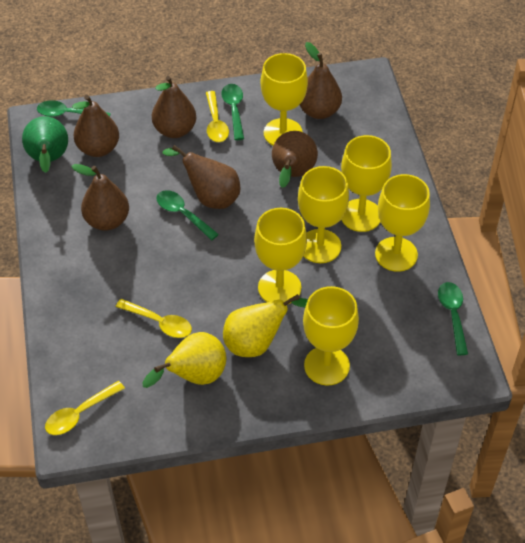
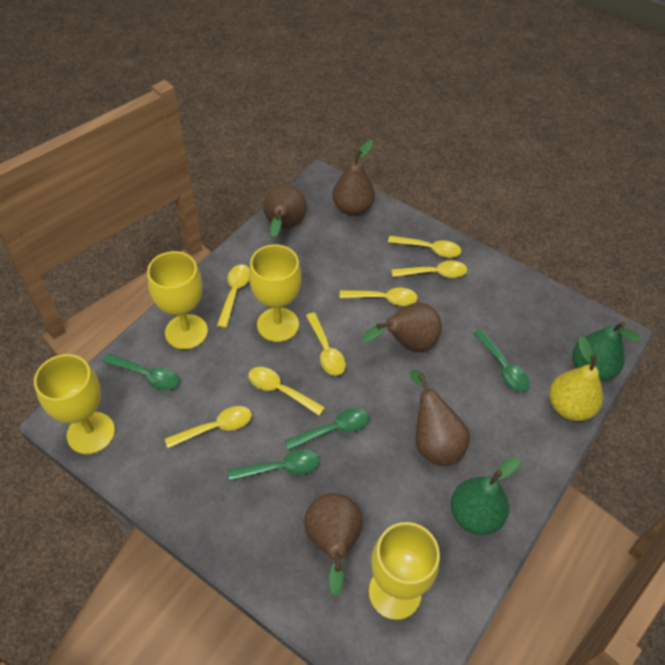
brown pear: [71,164,129,230] [72,95,119,157] [152,76,196,138] [163,145,240,209] [272,131,318,188] [300,42,342,119] = 6 -> [263,185,307,238] [304,493,363,596] [332,140,375,215] [362,303,442,352] [410,370,470,466] = 5
green pear: [22,116,68,173] = 1 -> [451,457,521,535] [572,321,640,381] = 2
yellow goblet: [254,208,307,304] [261,53,308,145] [298,166,349,263] [303,286,359,385] [341,135,392,232] [375,174,430,272] = 6 -> [34,354,115,454] [147,251,208,350] [249,245,302,342] [369,522,440,620] = 4
yellow pear: [143,332,226,388] [223,294,308,357] = 2 -> [549,336,603,421] = 1
yellow spoon: [45,381,125,435] [116,299,192,338] [206,91,229,142] = 3 -> [165,406,252,448] [217,264,249,328] [248,367,325,416] [306,312,346,376] [340,288,418,306] [388,236,461,258] [392,261,467,278] = 7

